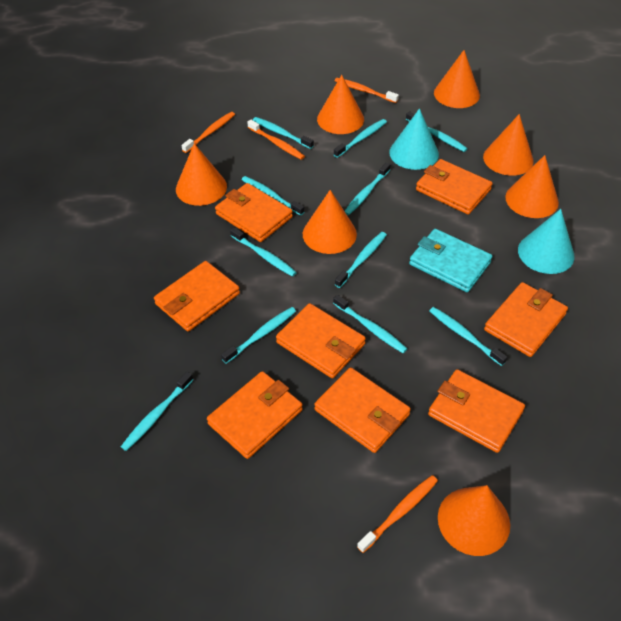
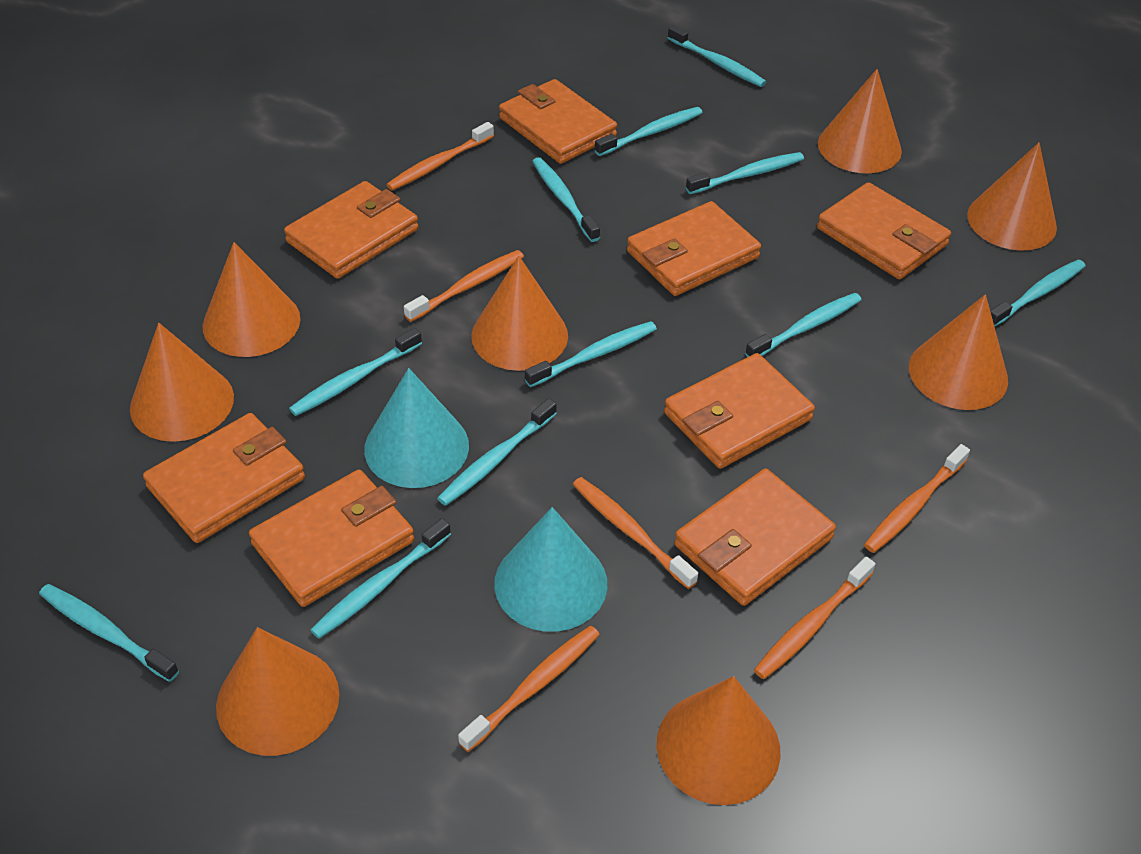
orange cone: [176,143,227,206] [303,190,357,254] [317,75,364,134] [434,50,480,108] [438,485,510,556] [483,114,534,176] [505,155,559,218] = 7 -> [130,323,234,442] [203,242,300,357] [216,627,339,756] [471,256,568,371] [657,676,780,805] [818,69,902,173] [909,294,1008,410] [967,142,1057,251] = 8
orange toothbrush: [181,112,235,153] [247,120,305,160] [335,78,399,103] [357,475,438,553] = 4 -> [386,122,494,191] [404,250,524,322] [458,626,600,752] [573,477,698,589] [754,557,875,679] [864,444,970,553] = 6
turquoise wallet: [409,229,493,292] = 1 -> none = 0

